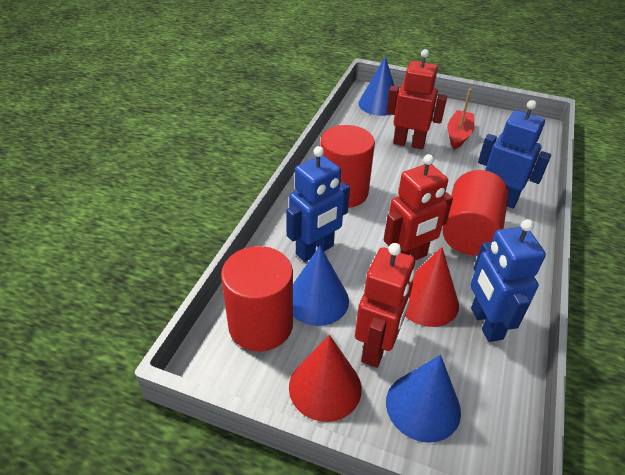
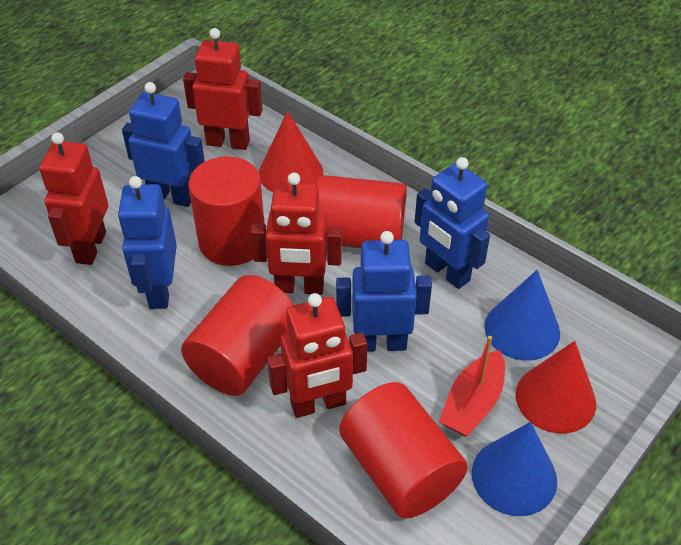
blue cone: [293,246,349,326] [358,56,394,116] [386,355,461,443] = 3 -> [472,422,557,516] [484,270,560,361] = 2
blue robot: [286,146,350,262] [470,219,546,342] [478,100,551,208] = 3 -> [118,176,177,309] [122,82,205,207] [336,231,432,352] [415,157,490,289] = 4
red cylinder: [221,246,293,351] [320,125,375,208] [442,170,508,255] = 3 -> [181,275,294,396] [188,156,265,266] [316,175,407,248] [339,382,468,518] = 4
red robot: [355,243,415,368] [384,154,453,260] [386,49,447,149] = 3 -> [39,132,108,265] [183,28,263,150] [250,173,342,295] [267,293,368,418] = 4

